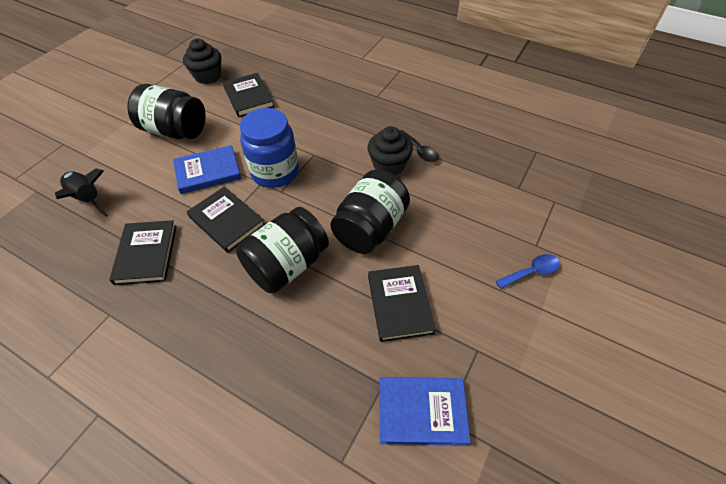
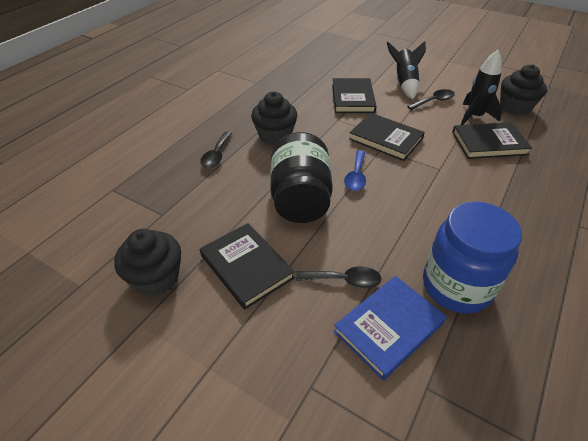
black cupcake: [183,39,221,84] [368,126,413,175] = 2 -> [114,229,181,296] [251,92,297,145] [500,64,547,115] = 3
black jar: [127,84,206,139] [236,207,329,294] [330,170,410,254] = 3 -> [270,132,333,223] = 1
black rocket: [55,168,108,217] = 1 -> [387,41,426,99] [461,50,503,125] = 2
black spoon: [400,130,439,162] = 1 -> [200,132,232,168] [296,266,382,288] [407,89,455,110] = 3
blue book: [173,145,241,194] [380,377,471,446] = 2 -> [333,276,447,380] = 1

